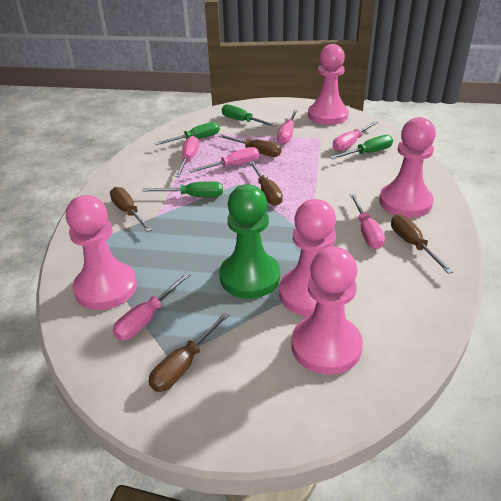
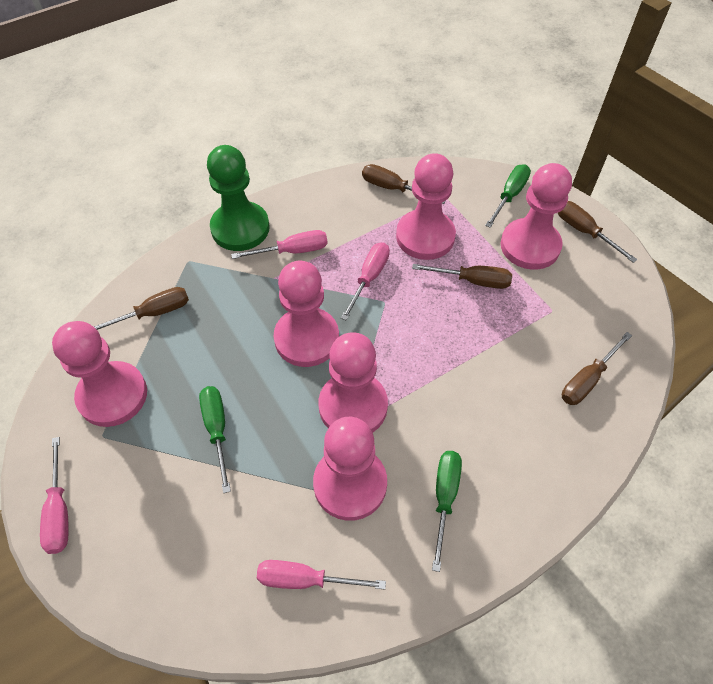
green screwdriver: [142,181,223,197] [154,122,220,145] [222,104,276,127] [330,135,393,159] = 4 -> [199,386,231,493] [432,451,462,572] [485,164,531,228] = 3
pink pawn: [66,195,137,310] [279,199,336,317] [291,247,363,375] [308,44,349,125] [379,117,436,218] = 5 -> [52,321,147,427] [274,261,339,367] [313,417,387,521] [319,332,388,432] [396,153,456,260] [501,163,572,270] = 6
pink screwdriver: [113,273,190,340] [175,136,199,177] [189,147,259,173] [277,110,298,144] [333,121,378,151] [350,194,385,249] = 6 -> [40,437,69,554] [231,230,328,259] [257,560,386,589] [341,242,390,321] = 4

